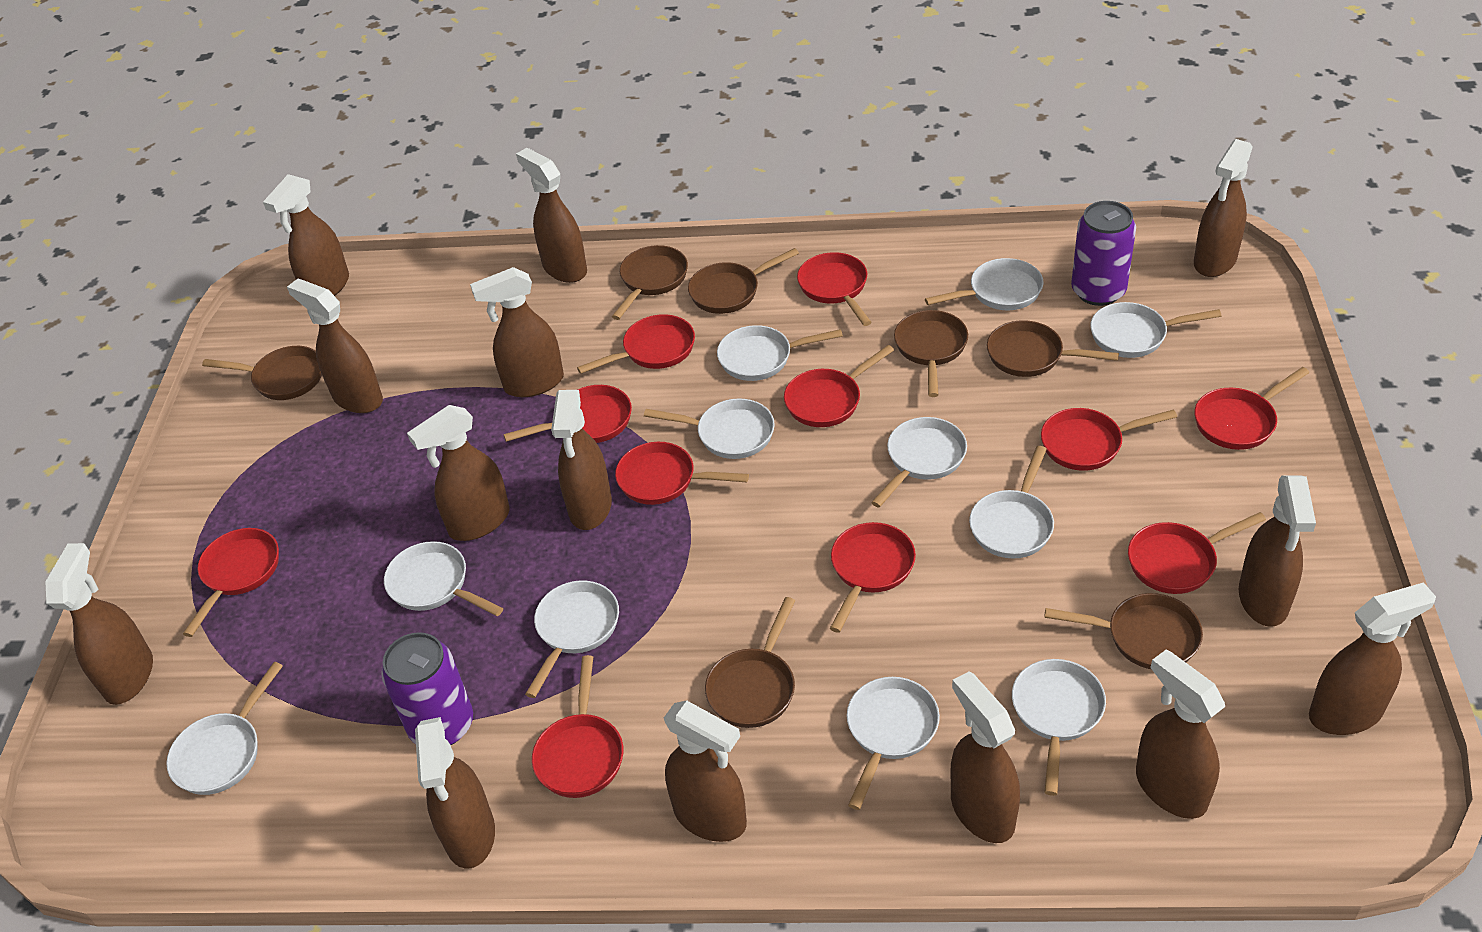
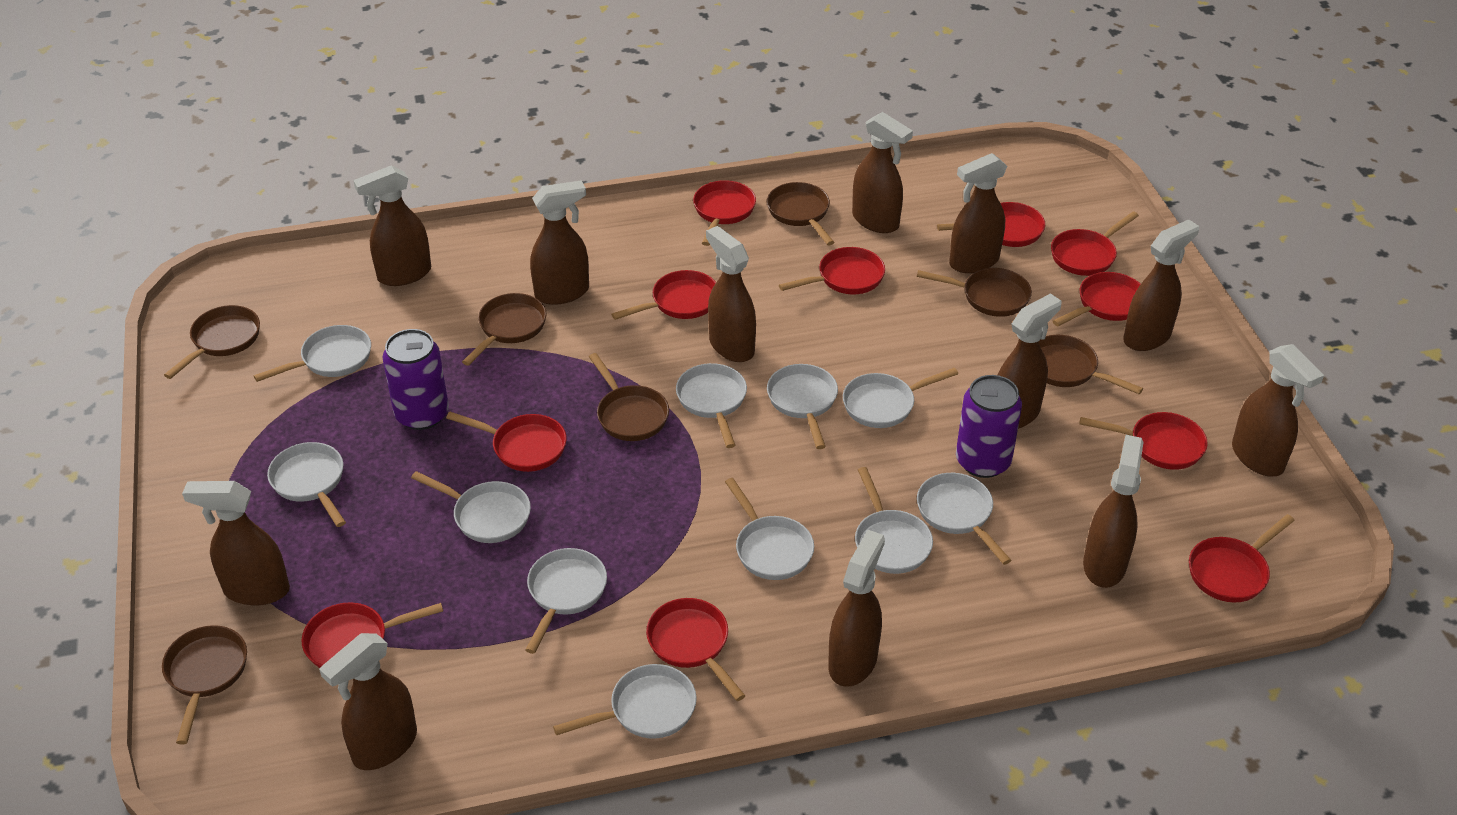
brown spray bottle: [45,543,153,705] [263,174,349,296] [287,279,383,413] [407,405,510,541] [415,717,495,869] [470,267,564,397] [516,148,587,283] [551,390,612,530] [664,700,747,842] [951,671,1020,843] [1136,650,1225,819] [1194,139,1253,277] [1239,475,1316,627] [1309,582,1436,735] = 14 -> [182,481,290,605] [319,633,417,770] [353,165,431,286] [530,181,589,305] [706,226,756,362] [828,530,885,687] [852,112,913,233] [949,153,1008,273] [998,293,1061,429] [1083,435,1144,588] [1123,219,1199,351] [1232,344,1324,476] = 12

